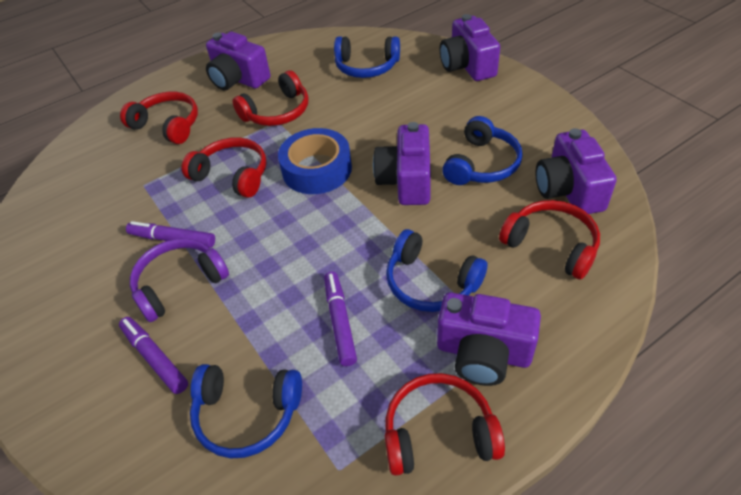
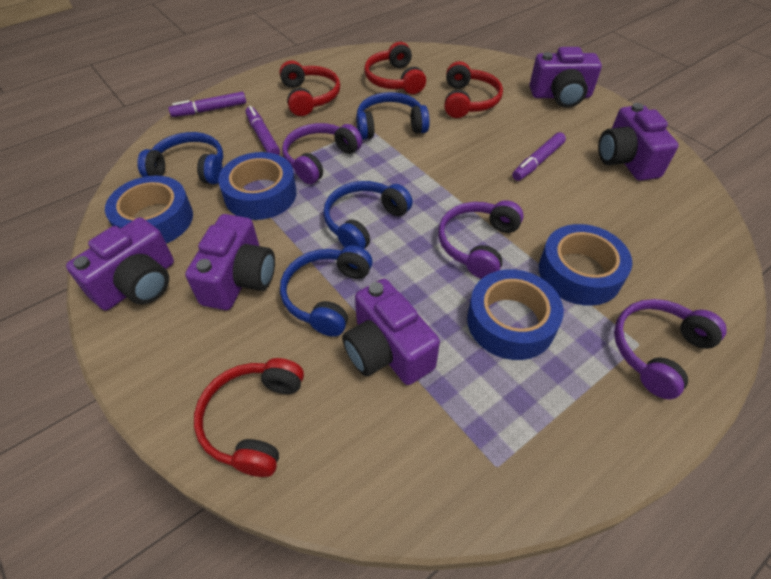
blue tape: [278,128,352,194] = 1 -> [105,176,193,243] [218,152,297,220] [467,269,563,360] [539,224,632,306] = 4
purple headphones: [130,238,229,322] = 1 -> [282,123,362,184] [439,200,524,279] [614,299,727,399] = 3
red headphones: [120,92,198,144] [181,137,267,198] [233,70,308,126] [385,373,505,476] [499,200,600,280] = 5 -> [194,358,304,477] [279,61,340,116] [364,42,426,94] [444,61,503,118] = 4

